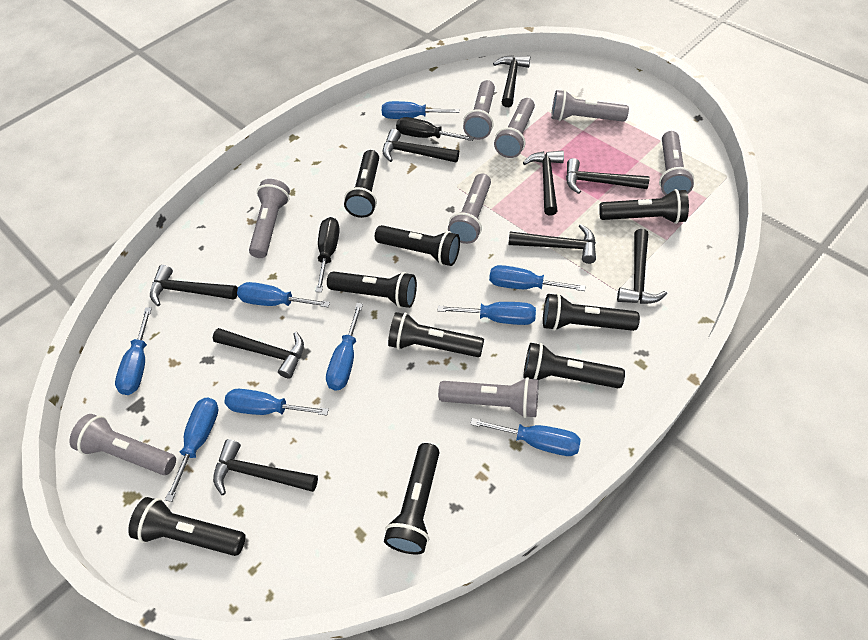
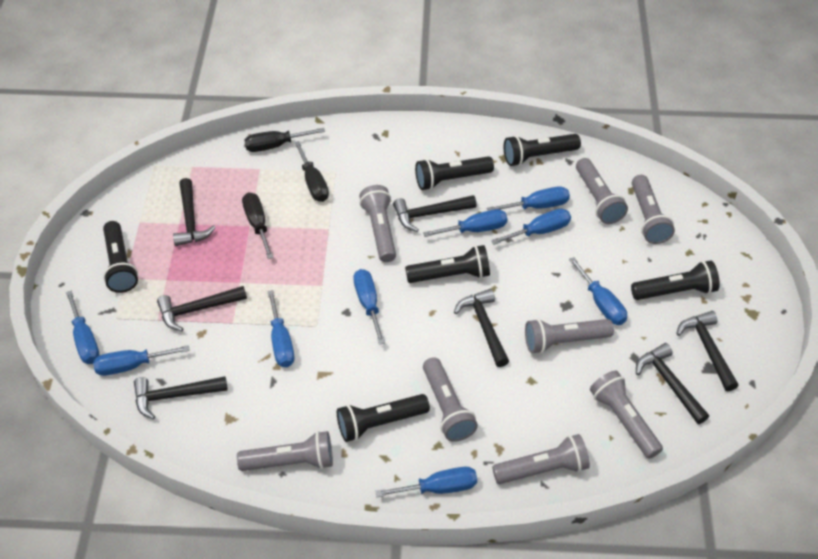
black flashlight: [128,497,246,556] [327,271,417,308] [344,150,379,218] [375,225,460,266] [384,443,440,554] [388,312,484,357] [524,343,625,388] [543,293,640,331] [599,189,689,224] = 9 -> [103,221,138,293] [337,394,430,442] [405,245,490,283] [415,156,494,190] [504,134,581,166] [631,260,720,300] = 6
black hammer: [150,265,238,306] [213,328,304,379] [213,439,318,495] [383,129,459,163] [493,55,530,107] [509,224,596,264] [523,150,564,216] [566,158,650,194] [617,229,667,304] = 9 -> [134,376,228,420] [157,286,247,331] [173,178,216,246] [393,195,477,232] [454,289,509,367] [636,343,709,424] [676,311,739,391] = 7
black screwdriver: [315,217,340,292] [396,117,474,141] = 2 -> [242,193,274,259] [245,128,325,152] [294,141,329,202] = 3

